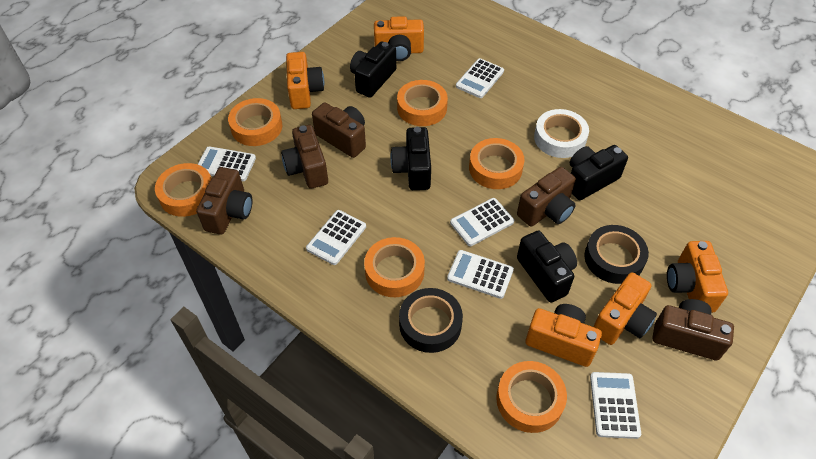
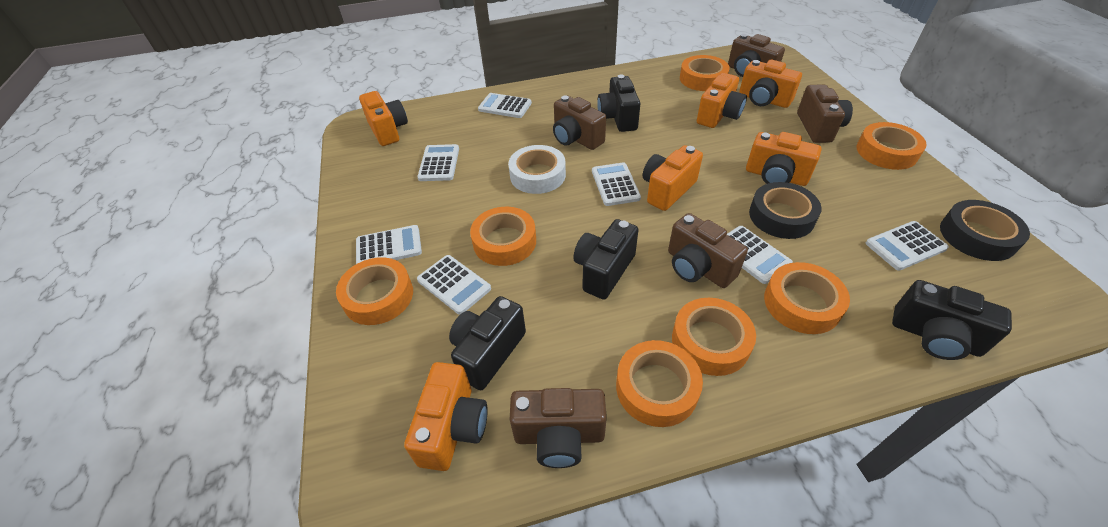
orange camera: [286,52,324,109] [374,16,424,61] [525,304,602,367] [593,272,657,345] [667,241,728,313] = 5 -> [359,91,408,146] [404,362,488,471] [643,145,703,211] [697,73,747,128] [739,60,802,108] [746,132,822,186] = 6
orange tape: [155,163,212,217] [228,98,282,146] [364,237,425,297] [397,80,448,126] [469,138,524,189] [496,361,567,433] = 6 -> [336,257,413,325] [470,207,536,266] [616,340,703,427] [672,298,756,376] [680,55,730,91] [764,262,850,334] [857,122,927,170] = 7
white calculator: [198,146,256,181] [306,210,366,265] [447,250,514,299] [450,198,514,246] [456,58,504,98] [590,372,641,439] = 6 -> [356,225,422,264] [417,144,459,181] [417,255,491,315] [478,93,532,118] [592,162,641,206] [727,226,793,284] [866,221,949,271] = 7

